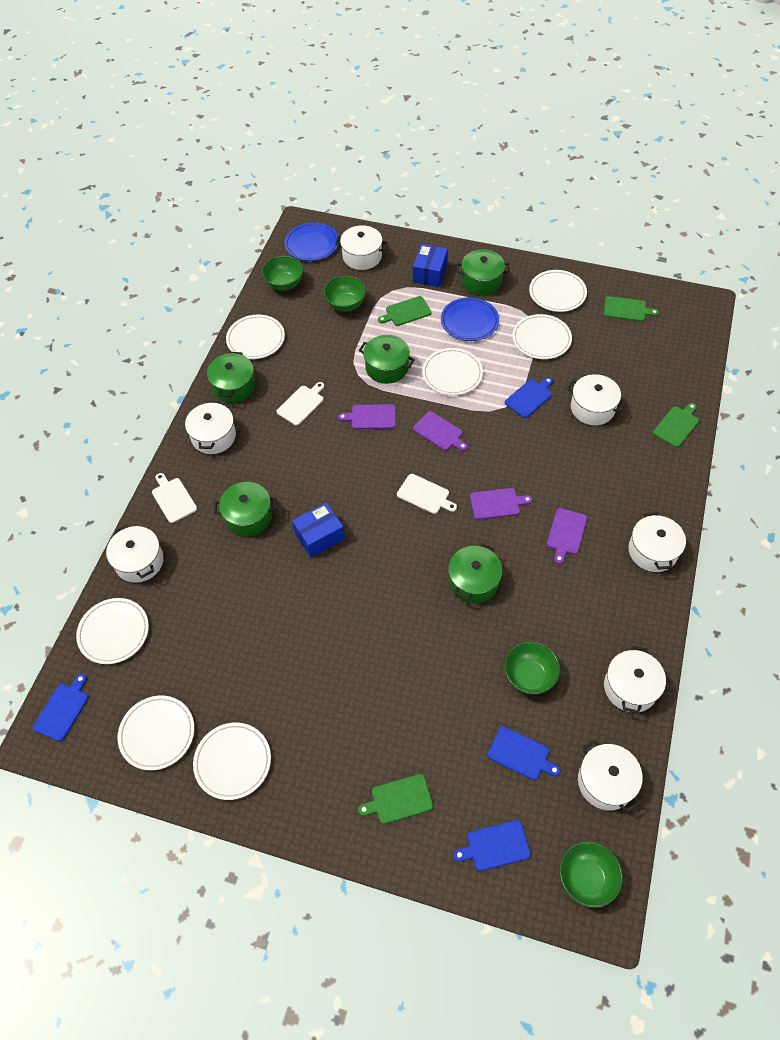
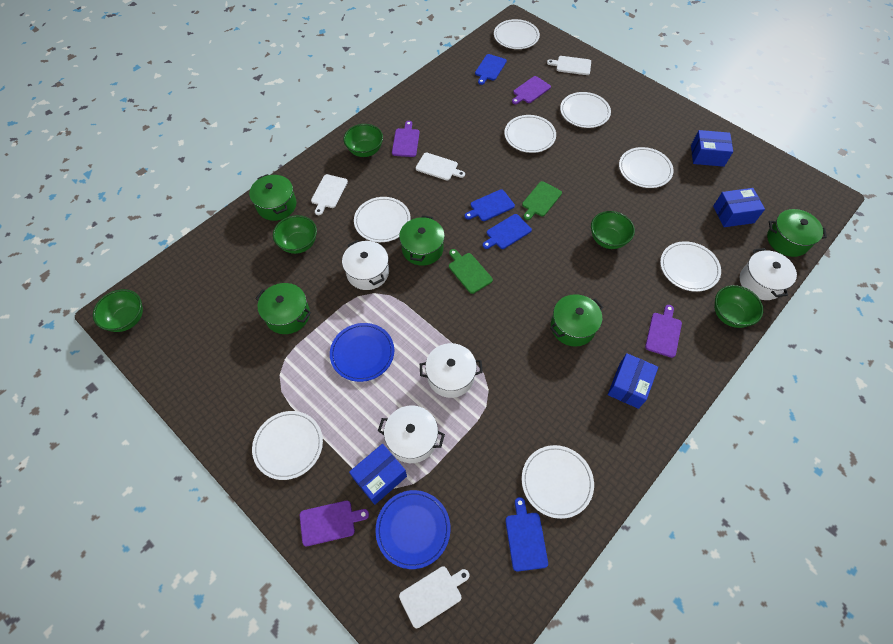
blue box: [292,502,345,558] [413,244,448,287] = 2 -> [349,444,407,505] [608,353,658,409] [691,130,733,167] [713,188,765,227] = 4
green bowl: [261,256,303,291] [323,276,366,312] [504,642,560,695] [559,841,623,908] = 4 -> [93,289,143,332] [273,215,317,254] [344,124,383,157] [591,211,635,249] [714,285,763,328] = 5
green cutting board: [358,774,433,824] [378,296,432,326] [604,296,659,322] [653,403,699,448] = 4 -> [449,249,493,294] [522,181,562,220] = 2
white cutting board: [152,473,197,523] [276,382,324,425] [397,474,457,514] = 3 -> [311,174,348,215] [399,566,470,628] [416,152,465,180] [547,56,591,75] = 4
white plate: [76,598,149,664] [118,696,194,770] [193,723,271,800] [226,314,285,359] [422,348,483,395] [512,314,572,359] [529,270,587,312] = 7 -> [252,411,323,480] [354,197,411,242] [494,19,540,49] [504,115,556,153] [522,445,594,519] [560,92,611,128] [619,147,674,188] [660,241,721,292] = 8
white pot: [106,525,164,583] [185,401,236,454] [335,225,388,270] [567,374,626,425] [578,740,643,812] [604,646,666,714] [628,512,686,572] = 7 -> [342,240,389,290] [378,405,445,463] [420,343,483,398] [740,248,797,300] = 4

